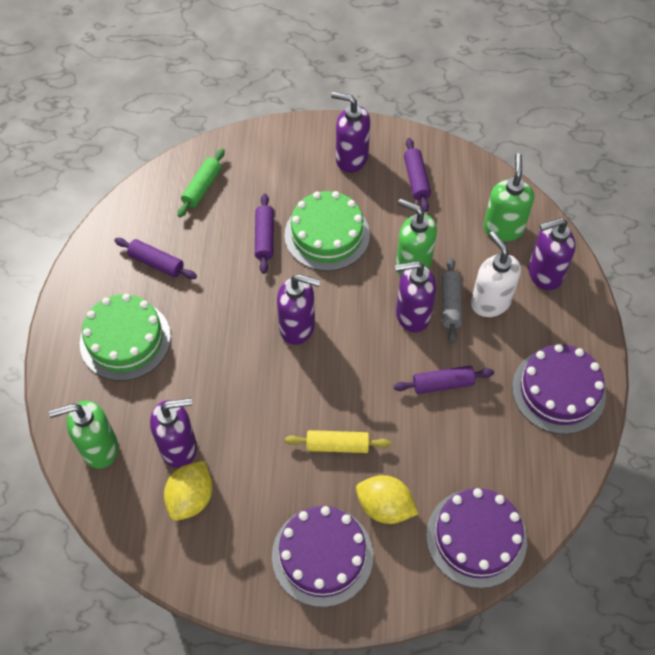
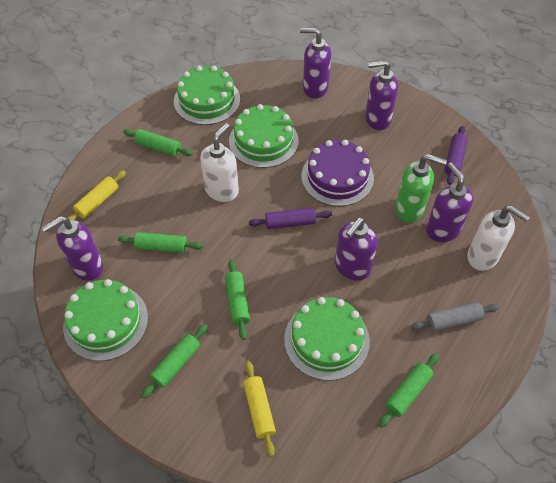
green cake: [80,294,171,381] [284,191,370,271] = 2 -> [63,279,148,361] [174,66,240,125] [229,104,299,168] [284,297,370,381] = 4
green rolling pin: [177,149,225,217] = 1 -> [118,232,203,253] [123,129,193,156] [141,324,208,399] [225,259,250,340] [379,353,439,428] = 5
green soap dispenser: [49,401,118,469] [396,199,437,276] [483,153,534,241] = 3 -> [395,154,447,222] = 1
purple cake: [272,506,373,607] [426,488,527,588] [512,344,606,434] = 3 -> [301,140,374,206] = 1
purple rolling pin: [114,238,197,279] [255,194,274,274] [394,366,494,394] [404,138,431,212] = 4 -> [249,208,332,229] [445,126,468,185] = 2
white soap dispenser: [471,231,521,317] = 1 -> [200,123,239,202] [467,205,530,271] = 2
yellow lemon: [164,461,213,521] [356,475,418,524] = 2 -> none = 0
yellow rolling pin: [285,430,391,453] = 1 -> [68,170,126,220] [243,361,276,457] = 2

